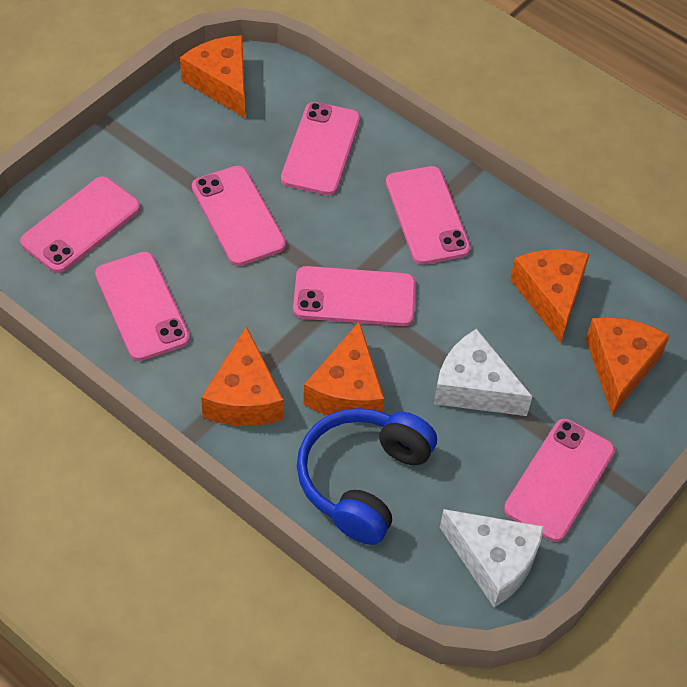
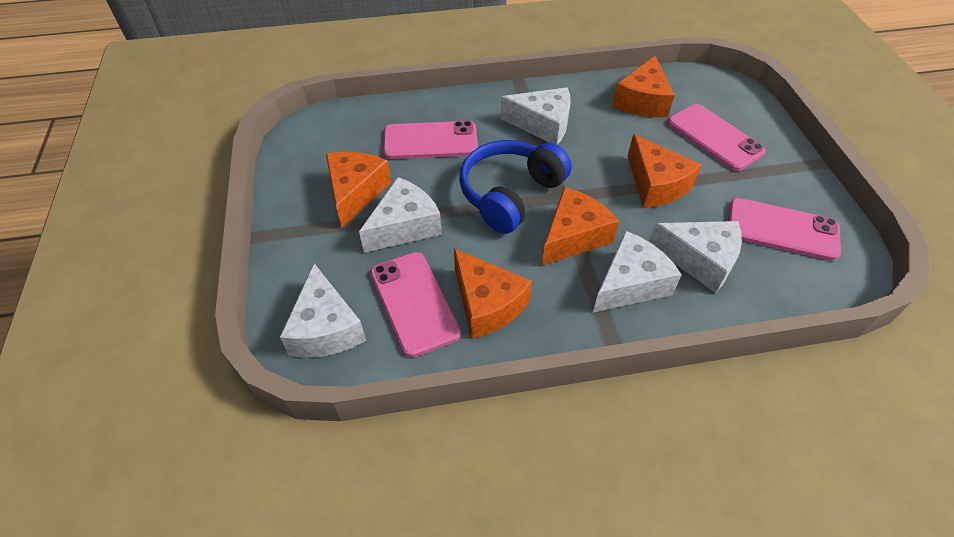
pink phone: [20,176,140,273] [95,252,190,361] [192,166,286,266] [281,102,360,195] [293,266,416,326] [386,166,471,265] [504,419,615,542] = 7 -> [370,252,461,357] [383,121,478,159] [667,104,766,171] [728,198,841,261] = 4
white cheese: [434,329,533,416] [440,509,544,608] = 2 -> [280,264,366,358] [359,177,442,253] [500,87,571,145] [593,231,682,312] [649,221,742,293] = 5

